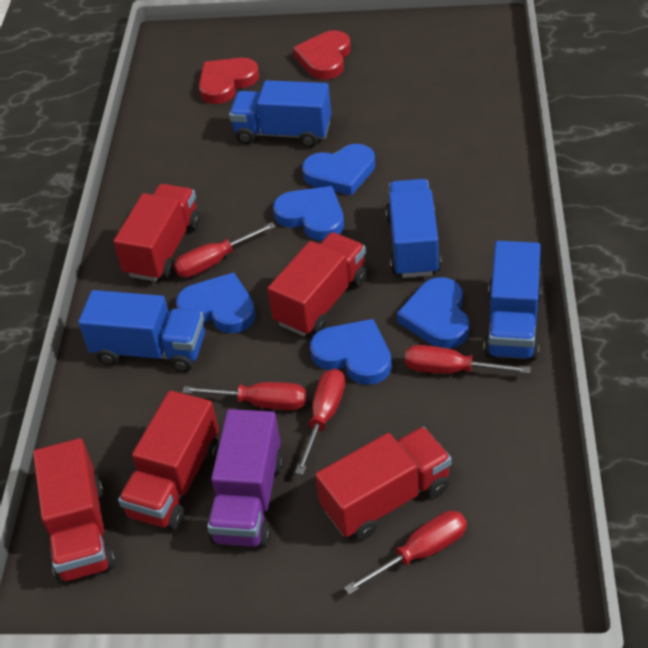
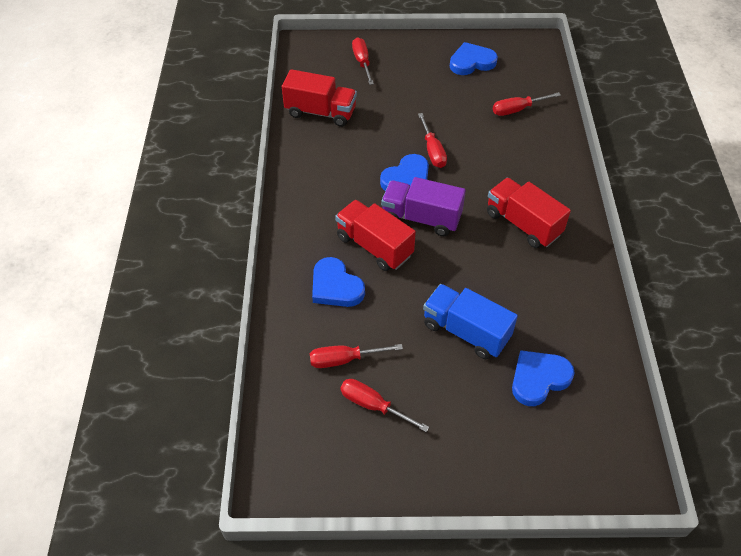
blue heart: [176,272,256,333] [273,186,344,241] [302,144,375,196] [310,319,392,385] [397,277,469,349] = 5 -> [312,257,365,307] [380,154,429,191] [450,42,498,75] [512,350,574,406] = 4
blue truck: [78,290,205,372] [229,80,331,148] [386,179,442,278] [483,241,542,360] = 4 -> [423,284,518,359] = 1
red heart: [199,58,259,104] [293,30,351,80] = 2 -> none = 0
red truck: [33,438,116,583] [114,184,201,282] [118,390,219,530] [267,232,367,336] [315,427,451,540] = 5 -> [282,69,357,127] [335,200,416,271] [487,178,571,248] = 3

